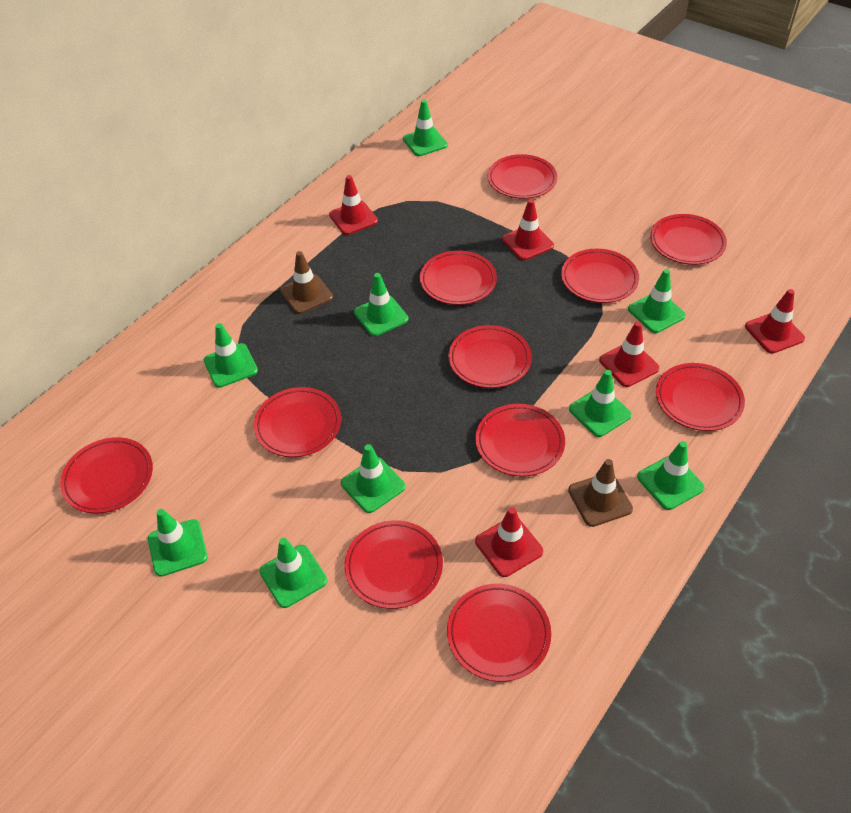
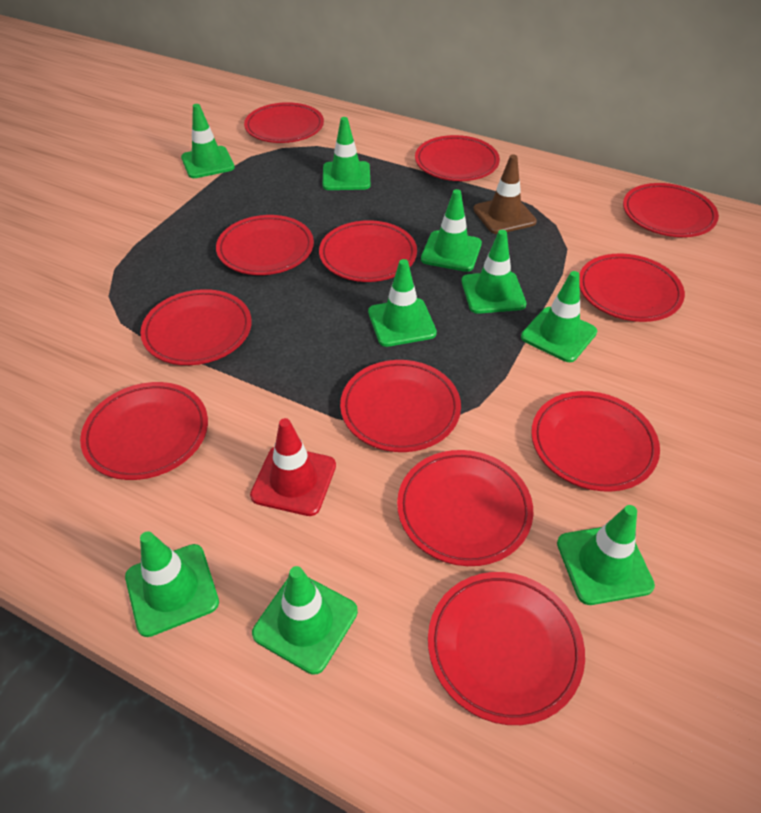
brown traffic cone: [280,251,333,314] [568,459,633,527] = 2 -> [473,155,537,234] = 1
red plate: [60,437,153,514] [254,387,341,457] [344,520,443,609] [420,251,497,305] [447,584,551,682] [448,325,532,388] [475,404,565,477] [488,154,557,199] [561,249,639,303] [650,214,727,265] [656,363,745,431] = 11 -> [80,382,208,480] [140,289,252,365] [216,215,314,275] [244,102,324,143] [319,220,417,282] [340,360,461,452] [397,450,533,566] [415,135,500,181] [428,572,585,725] [531,391,660,492] [579,253,685,322] [623,183,719,237] = 12
red traffic cone: [329,175,378,235] [475,507,543,577] [502,199,554,260] [599,321,659,387] [745,289,805,354] = 5 -> [250,418,336,516] = 1

